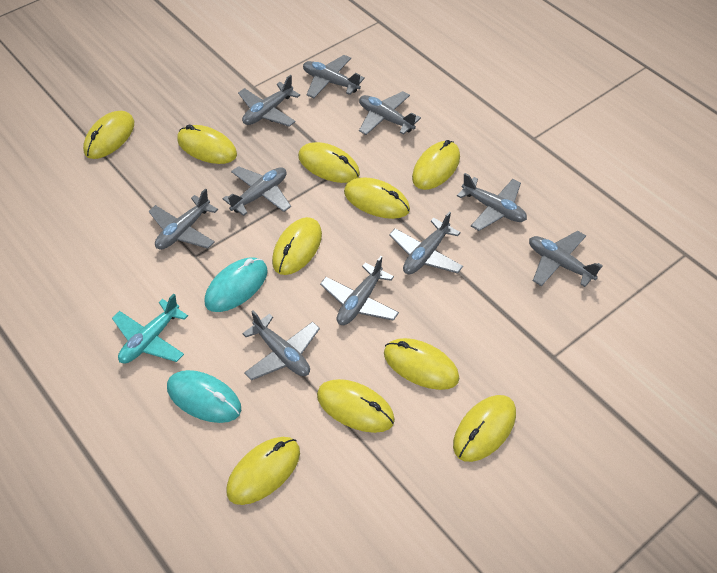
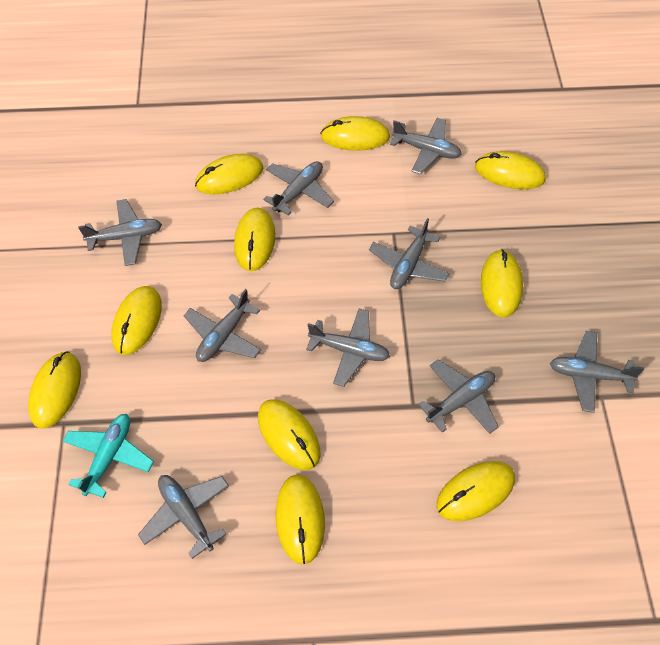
grey plane: [149,188,218,250] [223,166,291,216] [238,75,300,126] [242,310,320,381] [303,55,365,98] [320,256,399,325] [359,91,421,135] [389,211,463,274] [457,173,527,231] [529,231,603,287] = 10 -> [78,199,162,266] [138,475,229,559] [184,289,261,362] [263,161,334,215] [306,309,390,387] [369,218,450,289] [390,118,462,174] [418,359,499,434] [550,331,644,413] = 9
turquoise mouse: [167,370,241,423] [204,257,268,312] = 2 -> none = 0

